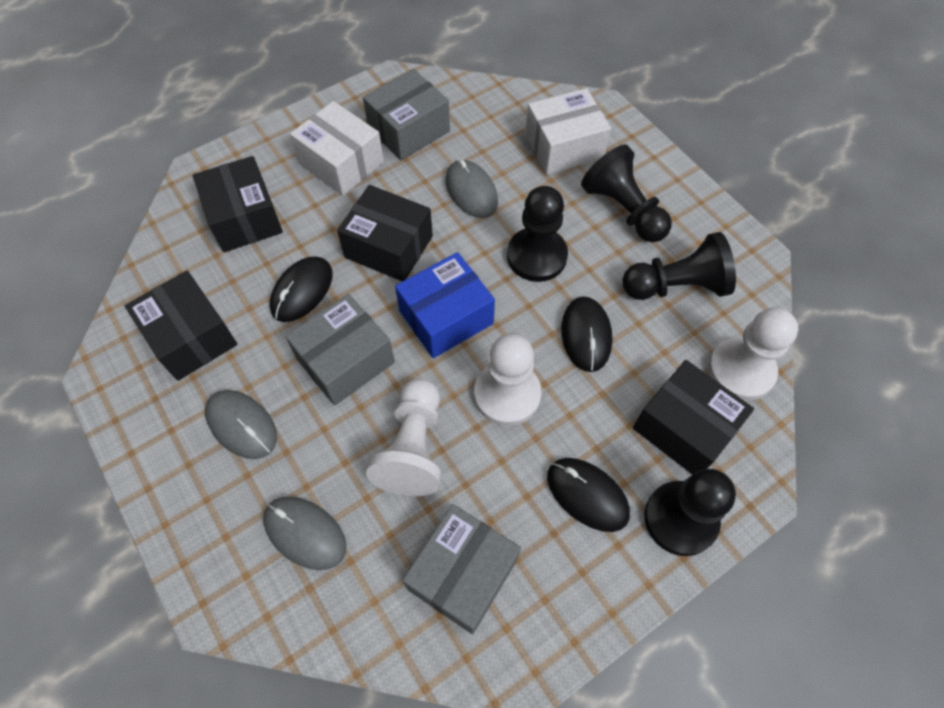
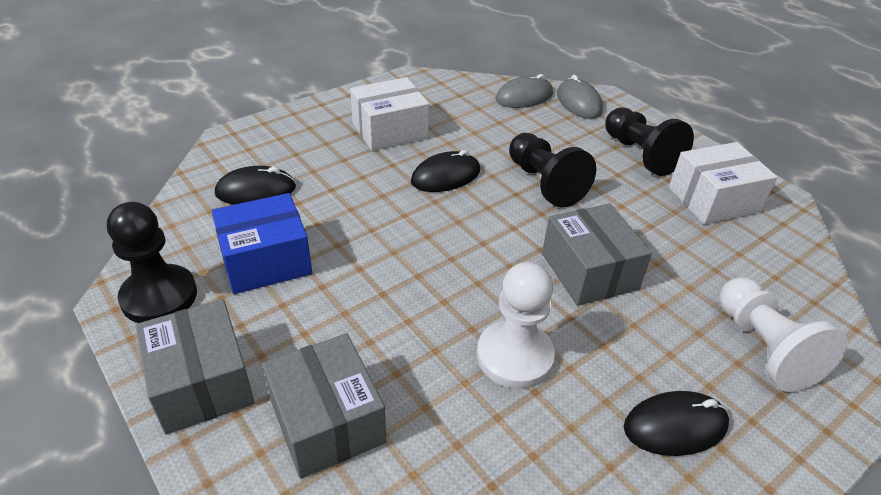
black box: [125,271,238,381] [193,156,283,252] [337,185,433,282] [633,360,754,474] = 4 -> none = 0
black pawn: [507,186,568,282] [581,144,672,242] [622,232,736,300] [645,469,736,556] = 4 -> [107,202,197,323] [509,133,596,208] [605,107,694,176] = 3
grey mouse: [205,390,277,459] [263,497,346,570] [445,160,498,218] = 3 -> [495,74,553,108] [557,75,603,119] = 2
white pawn: [366,378,441,497] [474,333,541,426] [708,307,798,401] = 3 -> [477,262,555,389] [719,277,848,392] = 2

